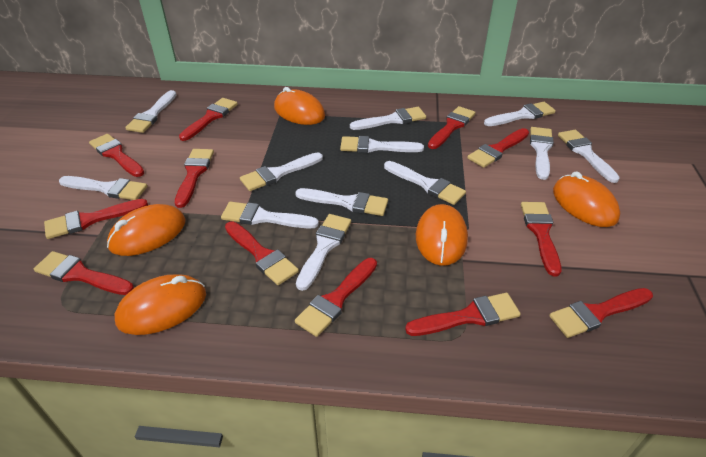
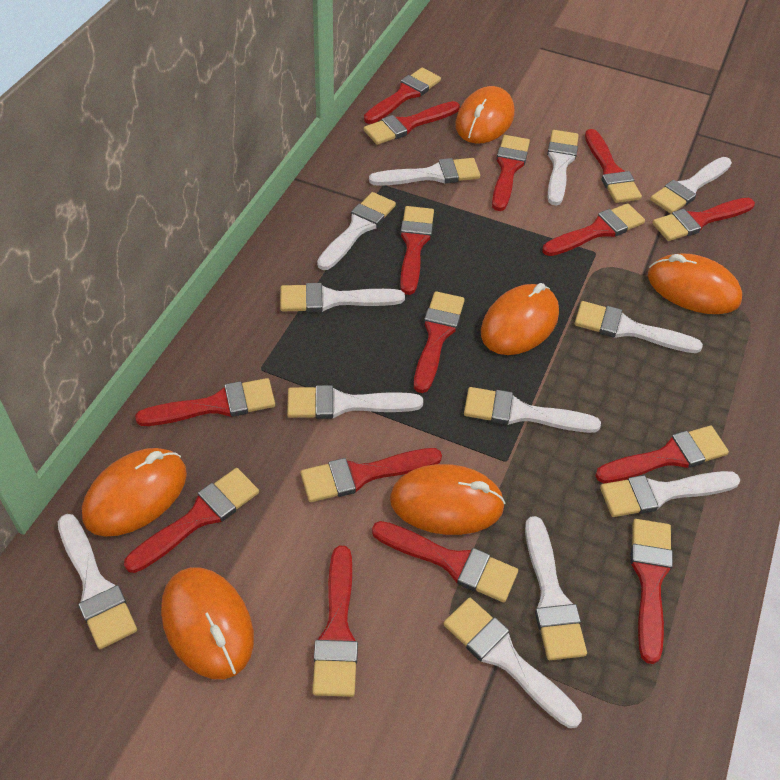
orange mouse: [107,204,186,256] [115,274,206,335] [274,87,325,125] [416,204,468,266] [553,171,620,227] = 5 -> [82,448,187,537] [161,567,254,679] [390,464,506,535] [455,86,514,144] [481,283,559,355] [648,254,742,314] = 6
red brush: [34,251,134,295] [44,199,148,239] [89,134,144,177] [175,149,214,208] [179,98,238,141] [225,221,299,285] [295,258,377,337] [405,293,521,336] [428,106,475,149] [467,128,529,168] [521,202,561,276] [549,288,653,338] = 12 -> [124,468,259,573] [135,378,275,426] [301,448,442,502] [312,546,358,697] [364,68,441,124] [364,101,460,145] [372,521,518,602] [400,206,434,295] [414,291,465,393] [492,135,530,211] [542,203,645,256] [585,129,642,203] [595,426,729,483] [631,519,673,664] [652,198,755,241] = 15

